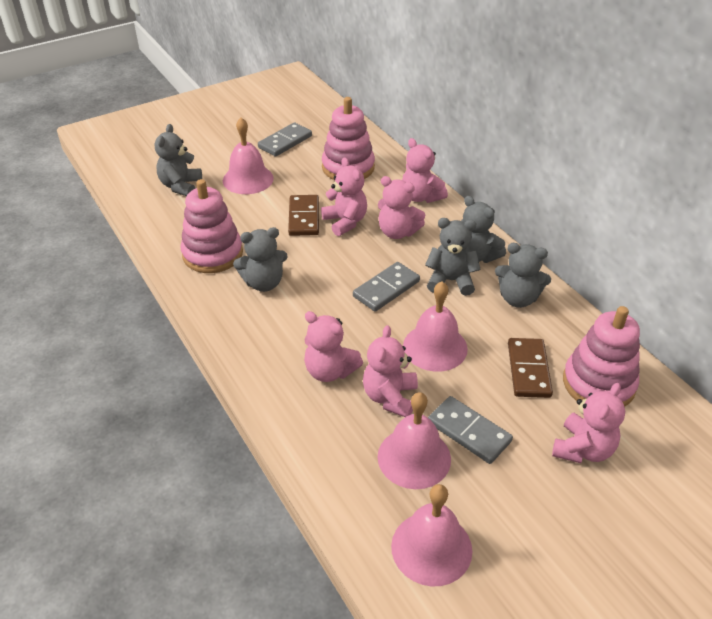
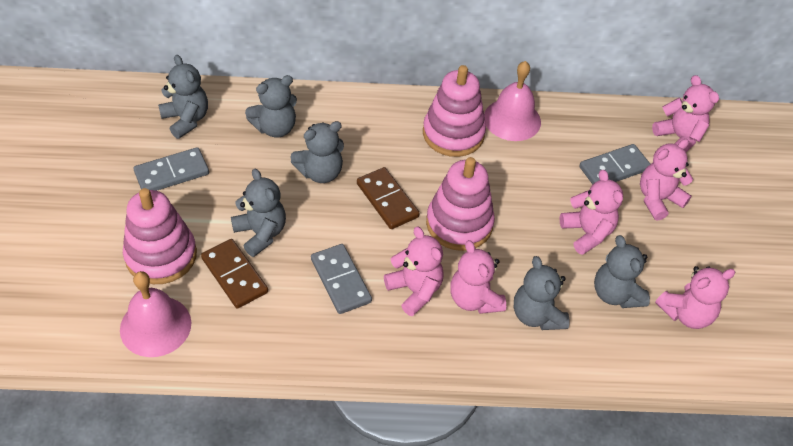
grey teddy bear: [155,124,202,196] [233,227,288,292] [425,218,481,296] [461,196,506,263] [495,243,551,308] = 5 -> [158,55,208,139] [231,169,286,257] [245,75,297,138] [290,121,344,183] [514,256,569,330] [594,235,650,308] = 6
pink bell: [223,118,274,194] [378,392,451,489] [391,484,472,586] [403,282,468,372] = 4 -> [120,271,191,357] [484,61,541,141] = 2

